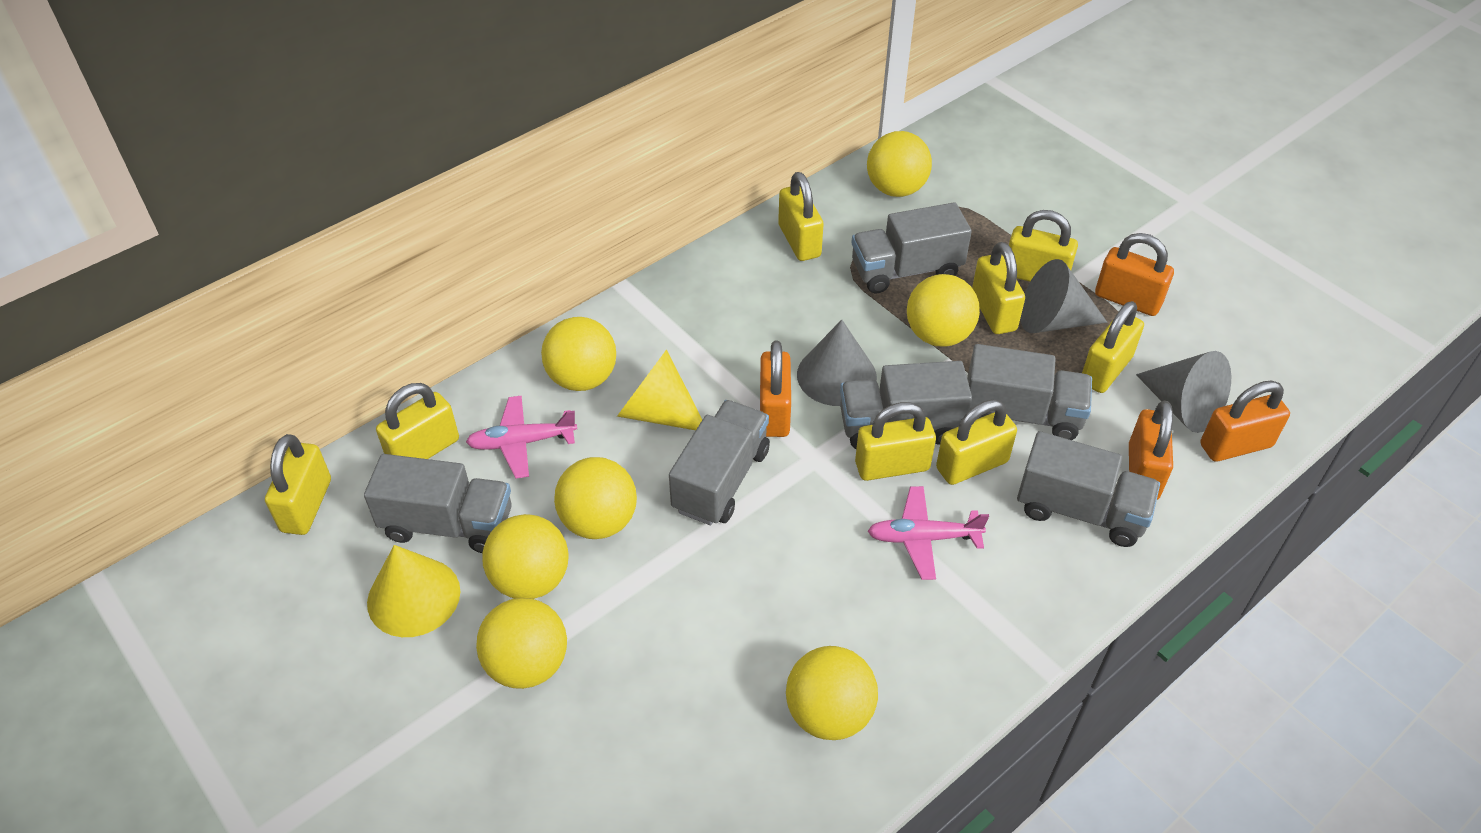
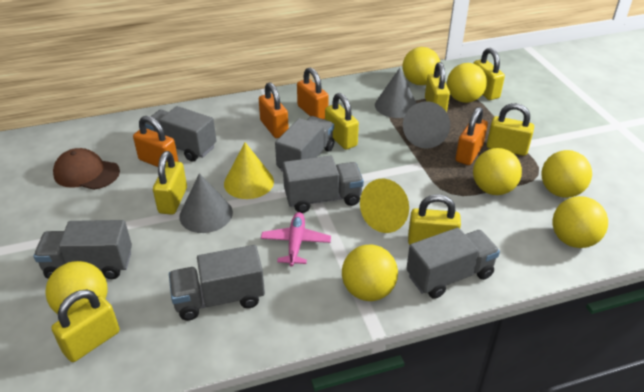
brown cap: none = 0 -> [53,148,120,190] = 1
pink plane: [466,396,577,479] [868,486,989,580] = 2 -> [261,212,331,267] = 1
yellow padlock: [265,434,331,535] [376,383,459,459] [778,172,824,261] [855,402,936,481] [936,399,1017,485] [972,242,1025,334] [1009,210,1078,282] [1082,301,1144,393] = 8 -> [51,290,120,362] [153,151,187,215] [325,93,359,150] [408,194,461,245] [425,62,450,112] [473,48,505,100] [487,103,534,156] = 7

